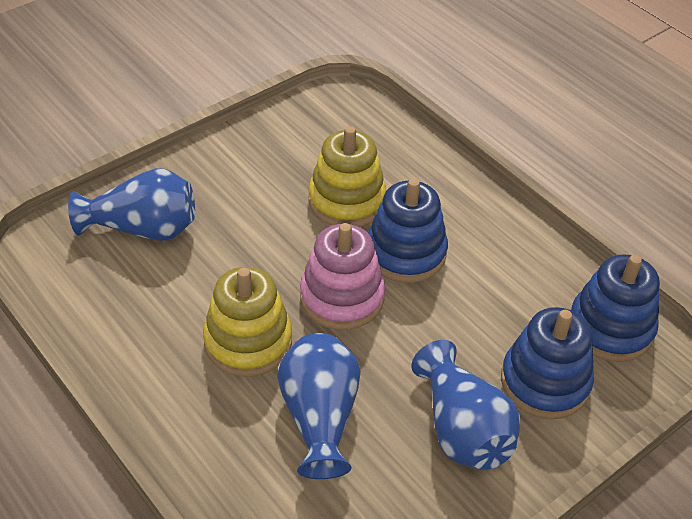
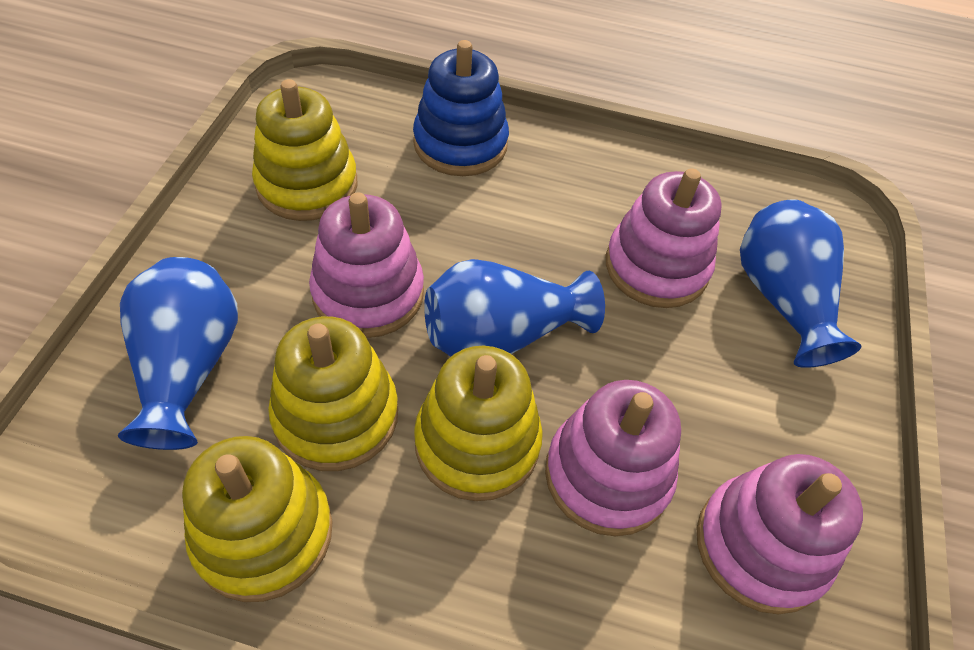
blue stacking toy: [368,178,448,283] [501,307,594,419] [571,254,660,362] = 3 -> [413,40,509,176] = 1
pink stacking toy: [300,223,385,330] = 1 -> [309,193,424,338] [545,380,681,536] [606,168,722,308] [697,454,863,615] = 4
yellow stacking toy: [203,267,292,377] [308,126,386,227] = 2 -> [182,436,333,602] [252,79,357,221] [268,316,398,471] [414,346,543,501] = 4

